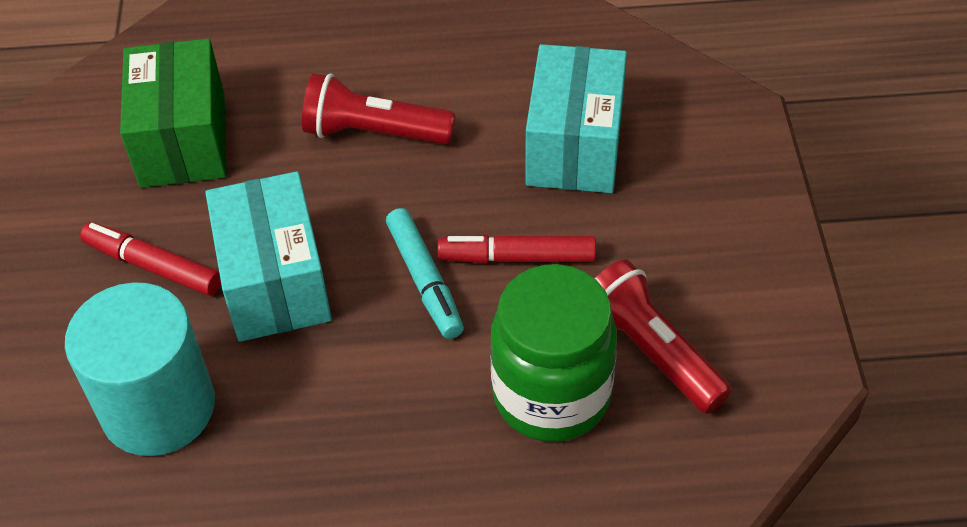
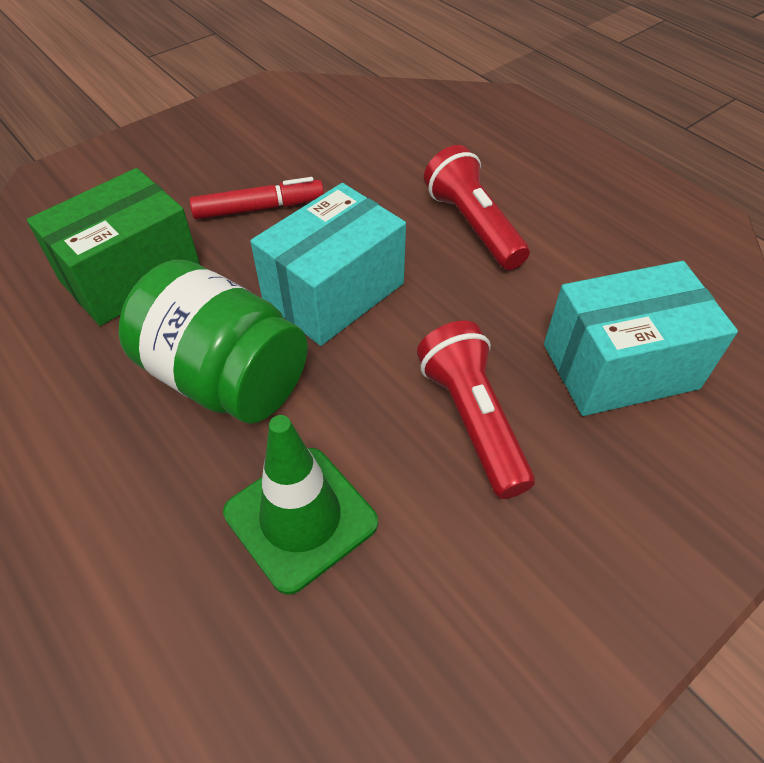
green traffic cone: none = 0 -> [223,415,378,595] = 1
red marker: [80,222,221,296] [438,234,596,263] = 2 -> [189,177,324,219] = 1
turquoise cylinder: [65,282,215,456] = 1 -> none = 0
turquoise marker: [386,208,464,339] = 1 -> none = 0

